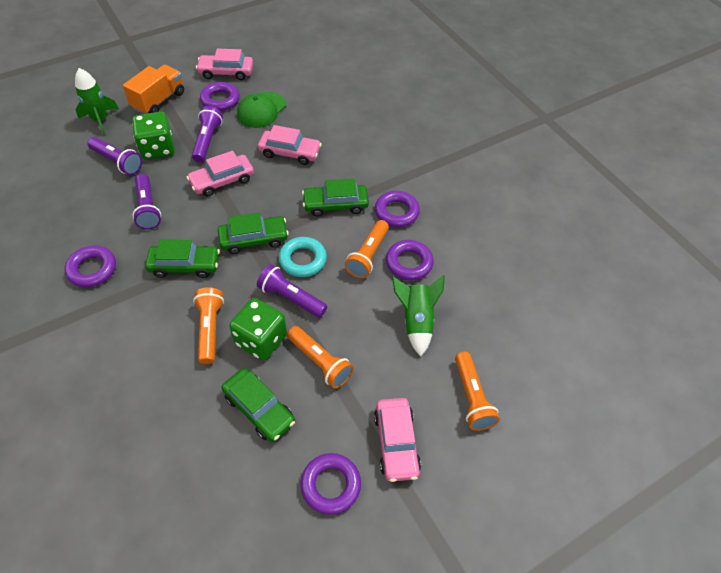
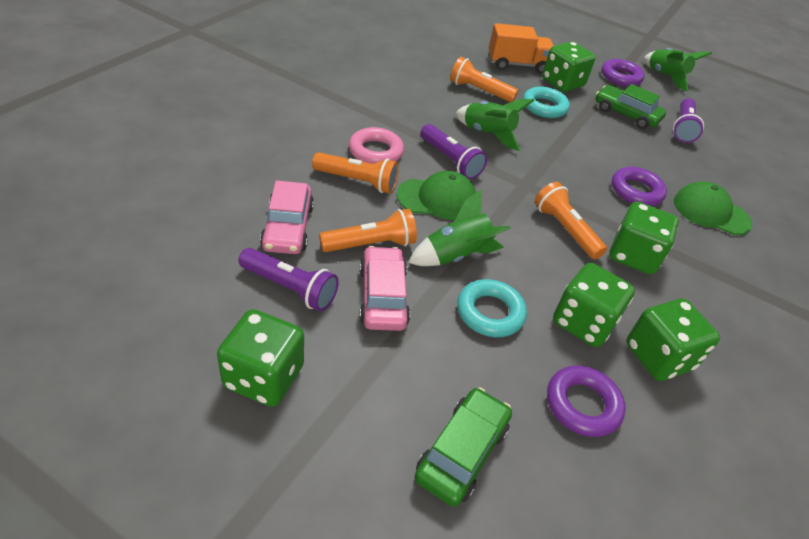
green cap: [237,92,286,128] = 1 -> [396,171,476,220] [674,181,752,235] = 2
green car: [145,240,220,278] [218,213,289,254] [221,368,295,442] [302,179,369,216] = 4 -> [414,387,512,507] [596,84,666,129] = 2
green dice: [132,112,175,159] [229,298,287,361] = 2 -> [217,309,304,407] [542,42,596,92] [553,263,635,347] [609,202,679,274] [626,298,720,381] = 5
green rocket: [75,68,119,135] [392,275,445,356] = 2 -> [408,189,511,266] [455,99,534,151] [644,48,712,91] = 3
pink car: [187,151,254,197] [196,49,253,80] [258,125,322,165] [374,398,421,482] = 4 -> [260,180,314,254] [359,246,410,331] = 2
pink ring: none = 0 -> [349,127,404,164] = 1
purple flashlight: [87,137,142,175] [132,174,161,230] [192,106,223,162] [257,264,327,317] = 4 -> [238,248,339,312] [421,124,487,180] [673,98,704,143] = 3
purple ring: [65,245,116,287] [200,82,240,111] [300,453,361,515] [375,191,420,227] [386,240,434,280] = 5 -> [547,365,626,437] [601,59,645,86] [612,167,667,206] = 3
turquoise ring: [279,237,327,277] = 1 -> [457,279,527,337] [523,87,570,118] = 2

